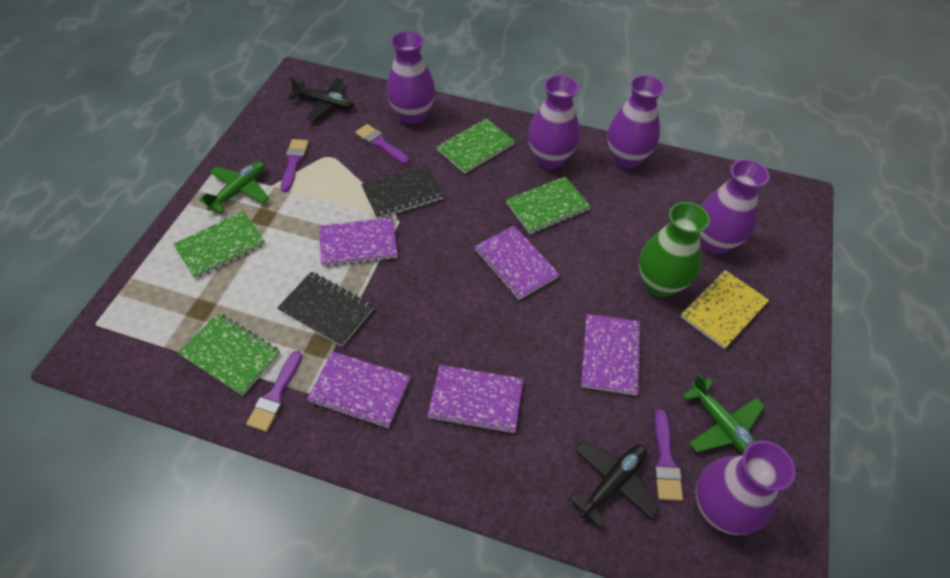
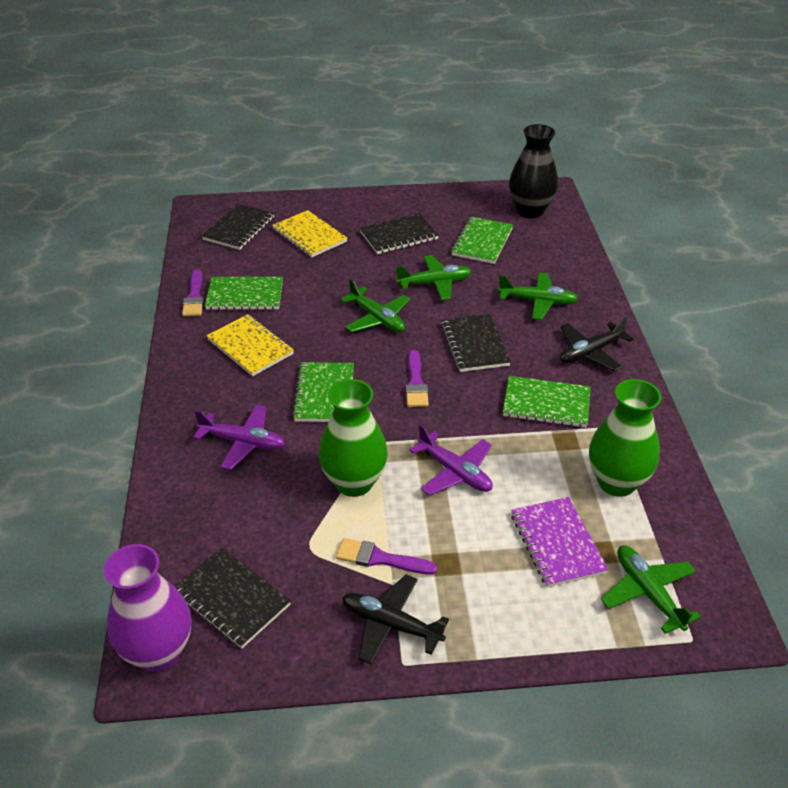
black notebook: [277,272,374,347] [361,165,444,219] = 2 -> [174,548,291,649] [202,204,274,250] [360,213,439,254] [441,314,511,372] = 4
black vase: none = 0 -> [509,124,558,218] = 1
green plane: [199,161,269,213] [682,374,765,454] = 2 -> [340,278,410,332] [396,255,472,300] [498,273,578,320] [601,545,701,634] = 4
green vase: [639,202,710,297] = 1 -> [319,379,388,497] [589,379,661,497] = 2
purple brush: [246,350,302,432] [281,139,309,192] [355,124,409,164] [654,409,683,501] = 4 -> [182,269,204,316] [336,538,437,575] [405,350,429,407] = 3
purple notebook: [307,351,410,428] [319,217,398,267] [428,365,523,434] [474,226,560,300] [581,314,642,396] = 5 -> [511,497,609,588] = 1
purple plane: none = 0 -> [193,405,285,470] [409,424,493,495] = 2
purple vase: [386,31,435,124] [528,75,580,169] [607,75,665,168] [696,440,796,535] [699,159,770,254] = 5 -> [104,544,191,672] = 1
yellow notebook: [681,270,769,349] = 1 -> [206,314,294,376] [272,210,347,257] = 2

